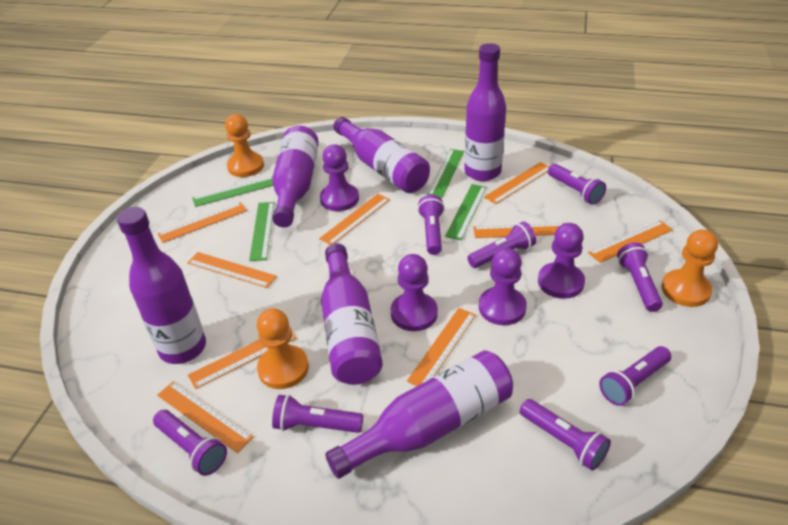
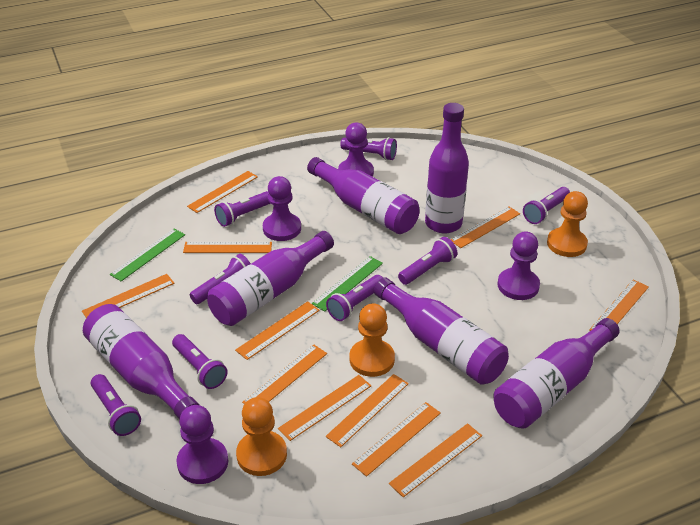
green ruler: [192,176,273,207] [249,202,275,261] [427,149,464,198] [445,184,487,240] = 4 -> [110,229,185,281] [312,256,383,312] = 2
orange ruler: [157,202,247,243] [157,381,254,453] [187,252,277,288] [188,333,296,389] [319,194,390,245] [407,308,476,386] [473,223,564,238] [484,162,549,204] [588,220,673,263] = 9 -> [82,274,175,318] [183,242,272,253] [187,171,258,213] [235,301,320,360] [242,344,327,404] [278,375,371,441] [326,374,409,447] [352,402,441,477] [389,423,482,497] [450,206,520,248] [589,279,649,331] = 11

